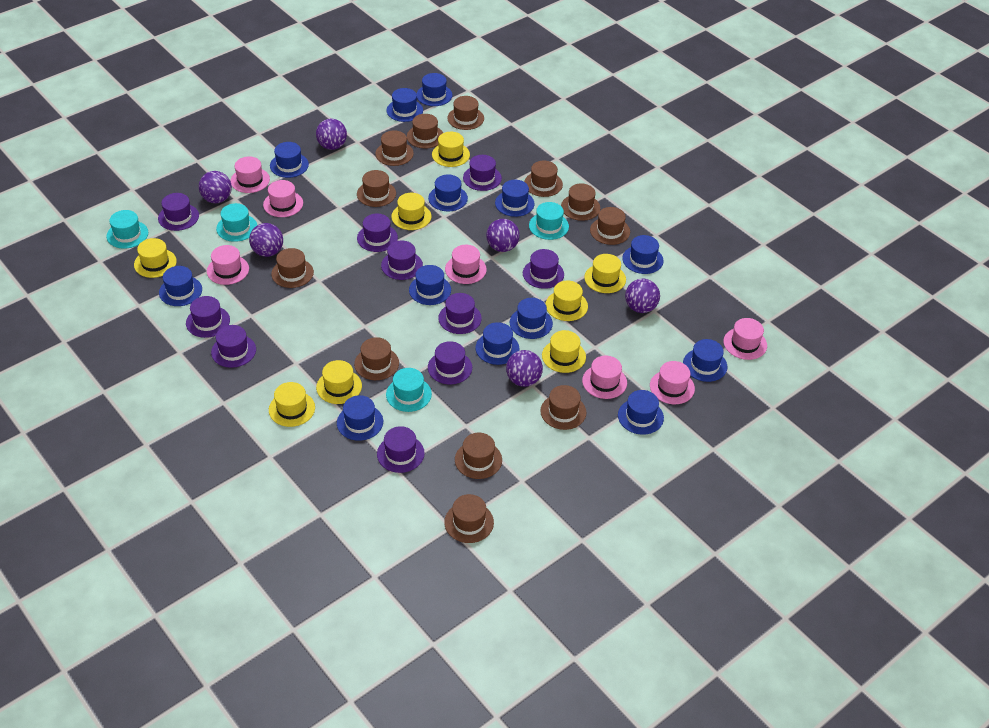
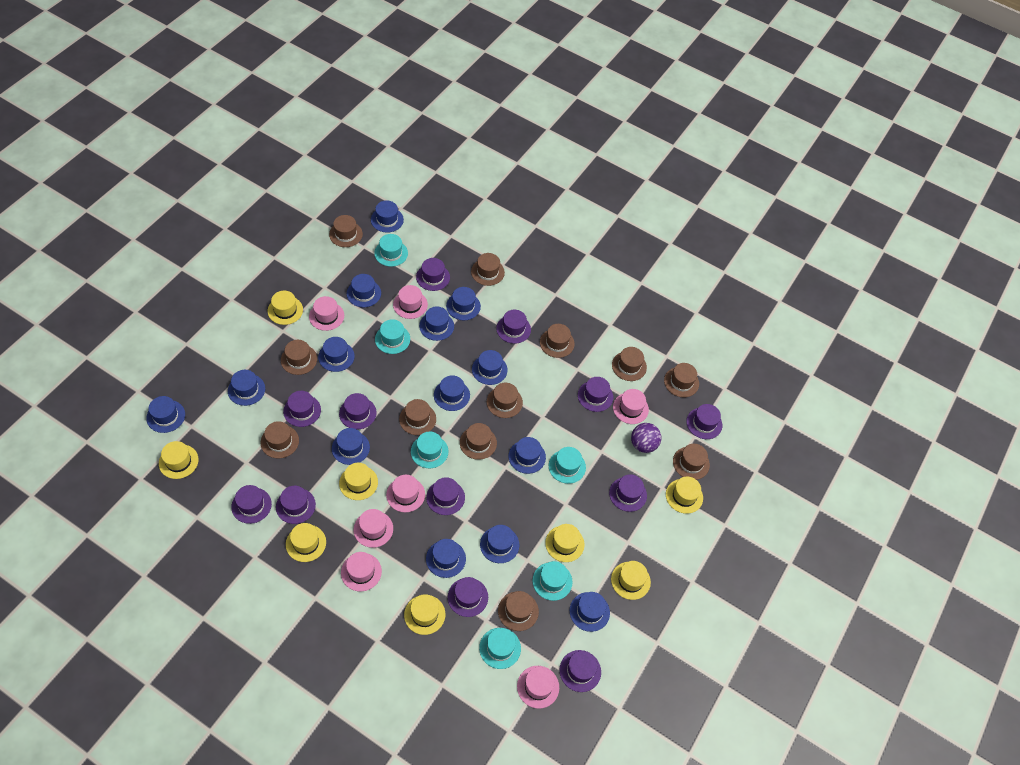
blue hat: [159,266,202,306] [270,142,309,178] [337,395,383,441] [386,88,423,122] [409,265,451,305] [417,73,452,106] [428,174,468,211] [475,322,520,365] [495,180,534,217] [510,298,553,339] [618,390,664,435] [622,235,664,274] [683,339,727,382] = 13 -> [146,396,185,433] [228,370,265,406] [318,337,355,372] [332,428,370,465] [347,274,381,307] [371,200,404,233] [419,306,454,341] [426,539,466,578] [434,375,470,411] [446,287,481,320] [472,350,508,385] [480,525,519,563] [509,437,546,474] [570,592,610,632] = 14
purple ball: [199,171,232,203] [249,223,283,257] [316,119,347,150] [486,219,520,252] [506,350,543,387] [625,278,660,313] = 6 -> [631,423,661,453] = 1
purple hat: [158,193,199,231] [186,296,230,338] [211,325,256,368] [357,214,398,252] [377,426,425,473] [381,241,423,280] [428,341,472,384] [438,293,482,334] [463,155,502,191] [523,249,564,289] = 10 -> [231,485,272,524] [276,486,316,524] [283,391,321,427] [339,393,377,429] [416,258,450,291] [426,477,465,515] [448,577,488,617] [496,310,531,344] [559,650,601,692] [578,377,613,412] [609,474,647,512] [686,404,722,439] = 12
turquoise hat: [106,210,148,249] [216,203,257,242] [386,368,432,412] [529,202,569,240] = 4 -> [374,234,408,267] [375,319,410,354] [411,432,448,468] [479,628,521,669] [532,561,572,601] [549,447,586,484] = 6

